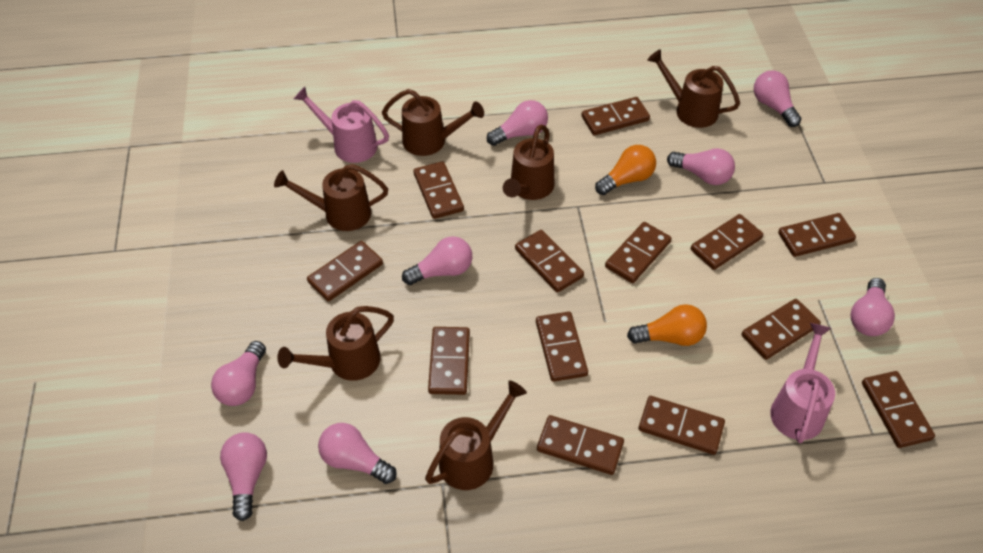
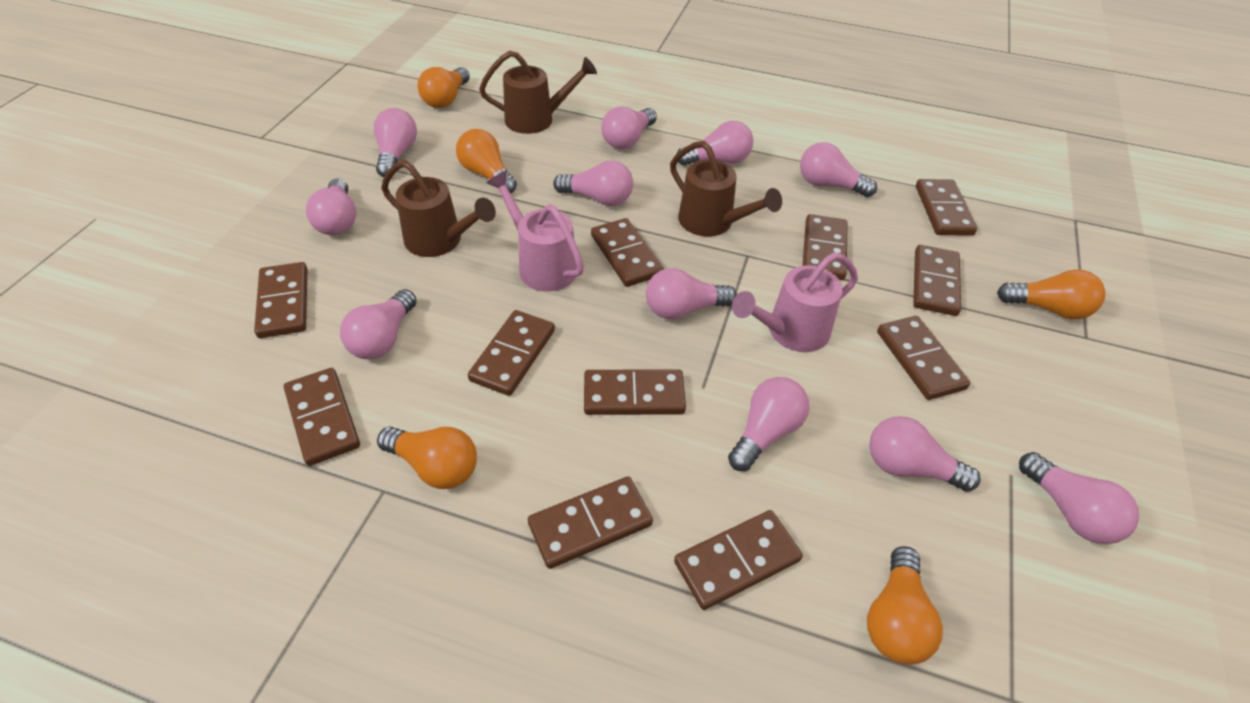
brown domino: [307,241,383,301] [414,161,464,219] [428,327,470,395] [515,230,584,293] [536,312,588,382] [537,415,624,475] [582,97,650,135] [605,222,672,283] [639,396,725,455] [691,214,763,270] [742,299,821,360] [778,213,856,257] [862,371,935,448] = 13 -> [254,262,307,338] [284,368,360,466] [468,310,555,396] [528,476,653,569] [584,369,686,415] [591,218,664,287] [674,510,803,610] [802,214,847,280] [877,316,970,400] [913,245,961,316] [916,179,977,236] = 11
brown watering can: [274,164,388,231] [277,306,394,381] [382,89,484,156] [425,380,527,490] [503,125,554,200] [647,49,740,128] = 6 -> [381,160,496,257] [479,51,597,134] [670,141,782,236] = 3
orange light bulb: [595,145,656,195] [627,304,707,346] = 2 -> [377,427,477,489] [418,67,470,108] [456,129,517,193] [867,546,943,665] [997,269,1105,319] = 5
pink light bulb: [211,341,266,406] [220,432,267,521] [318,423,397,484] [402,236,472,285] [487,100,548,146] [667,148,735,185] [754,70,801,127] [851,278,895,336] = 8 -> [306,179,356,235] [340,289,417,359] [374,108,417,177] [553,161,633,206] [601,107,657,149] [646,268,737,319] [677,121,753,166] [728,377,809,471] [800,142,877,197] [869,416,981,492] [1019,452,1139,544] = 11

